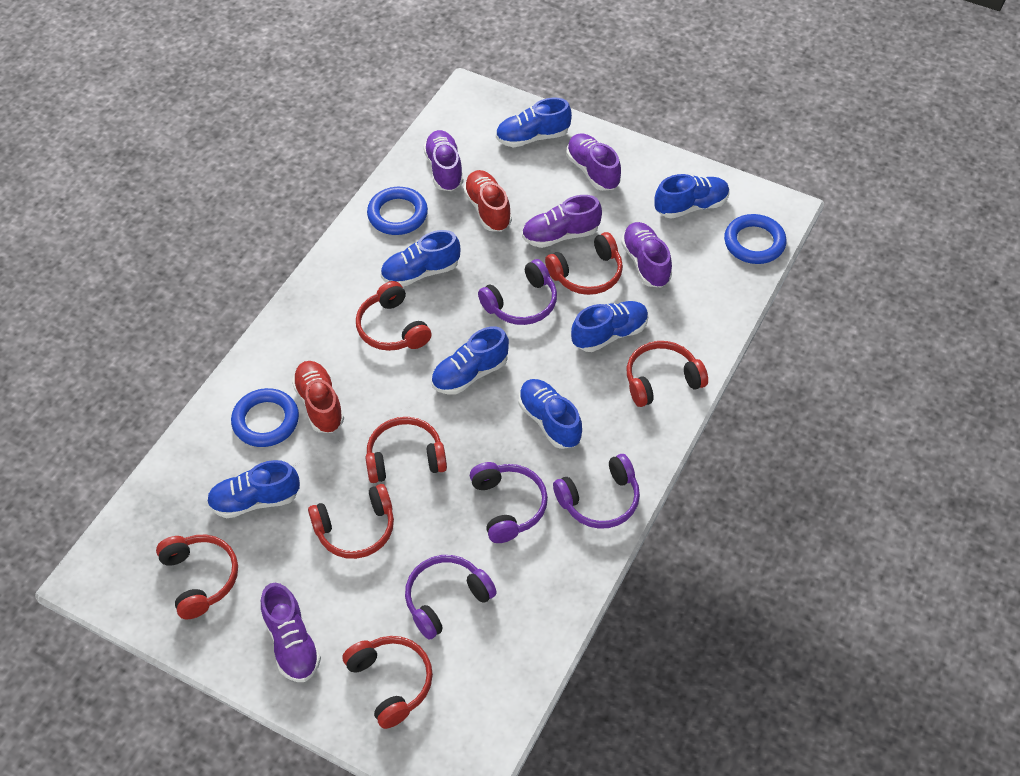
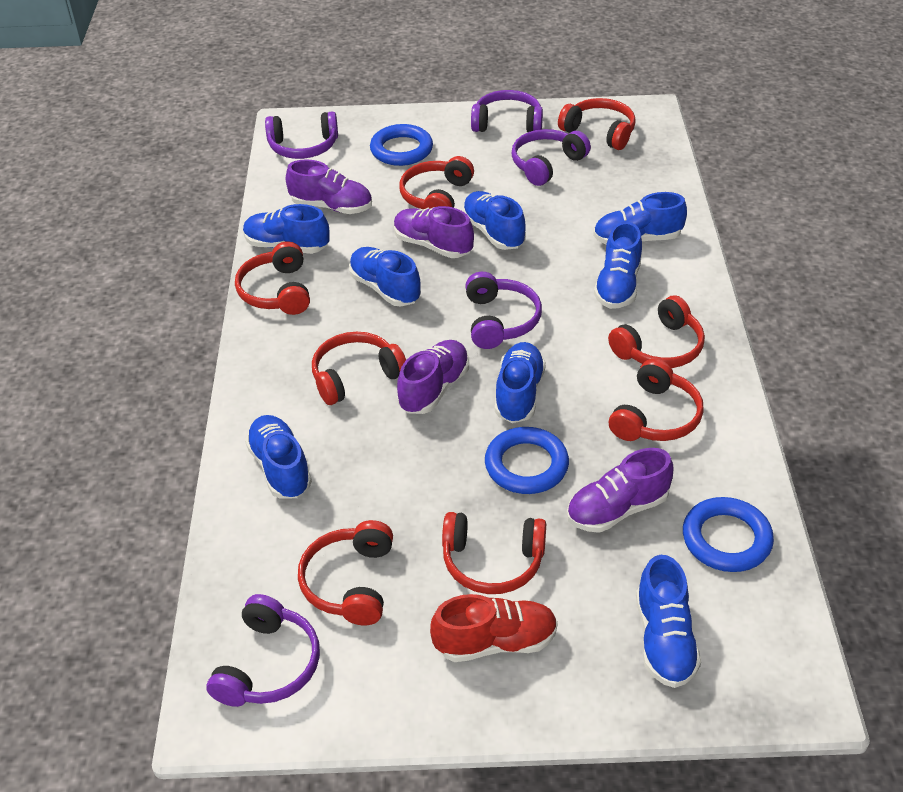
blue shoe: [207,460,300,518] [381,230,460,287] [431,326,509,394] [496,98,572,148] [519,379,582,449] [571,301,649,352] [654,174,730,219] = 7 -> [243,204,330,254] [245,415,312,499] [349,247,421,307] [462,191,526,250] [495,342,546,423] [593,192,687,245] [594,222,642,309] [636,555,701,688] = 8
purple headphones: [405,555,497,640] [470,462,548,543] [478,259,557,325] [553,454,640,529] = 4 -> [206,594,320,707] [265,111,338,159] [465,272,542,349] [471,90,543,132] [511,129,591,186] = 5
purple shoe: [261,583,321,682] [423,130,464,191] [522,195,602,248] [566,133,621,191] [621,222,672,287] = 5 -> [286,159,372,214] [394,206,474,258] [397,340,469,414] [567,448,674,533] = 4
red headphones: [156,535,238,619] [308,484,394,559] [342,636,433,729] [356,281,432,351] [365,417,447,483] [545,232,623,295] [627,341,708,407] = 7 -> [235,241,310,315] [298,520,393,625] [312,332,406,405] [399,156,474,209] [442,512,546,594] [558,98,636,150] [608,295,705,368] [609,359,704,441] = 8
red shoe: [292,361,344,433] [463,170,512,231] = 2 -> [430,594,558,662] = 1

